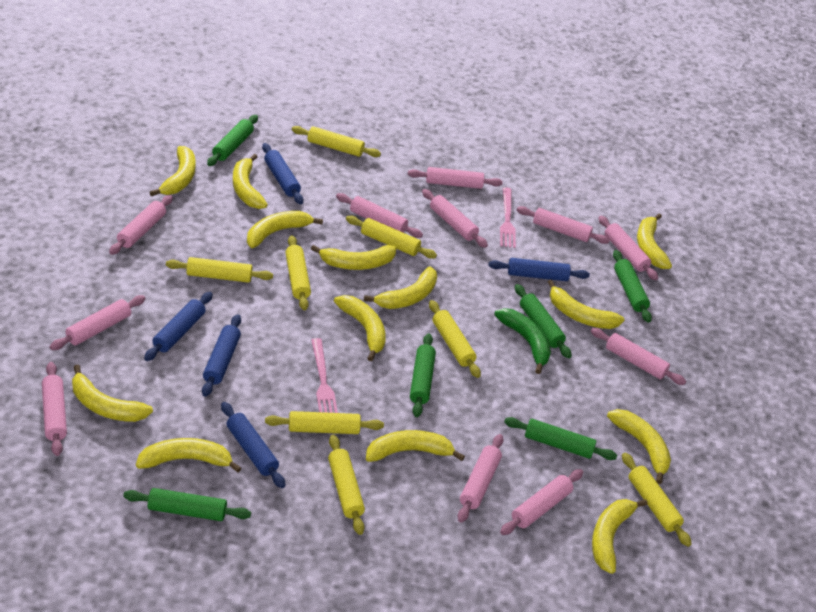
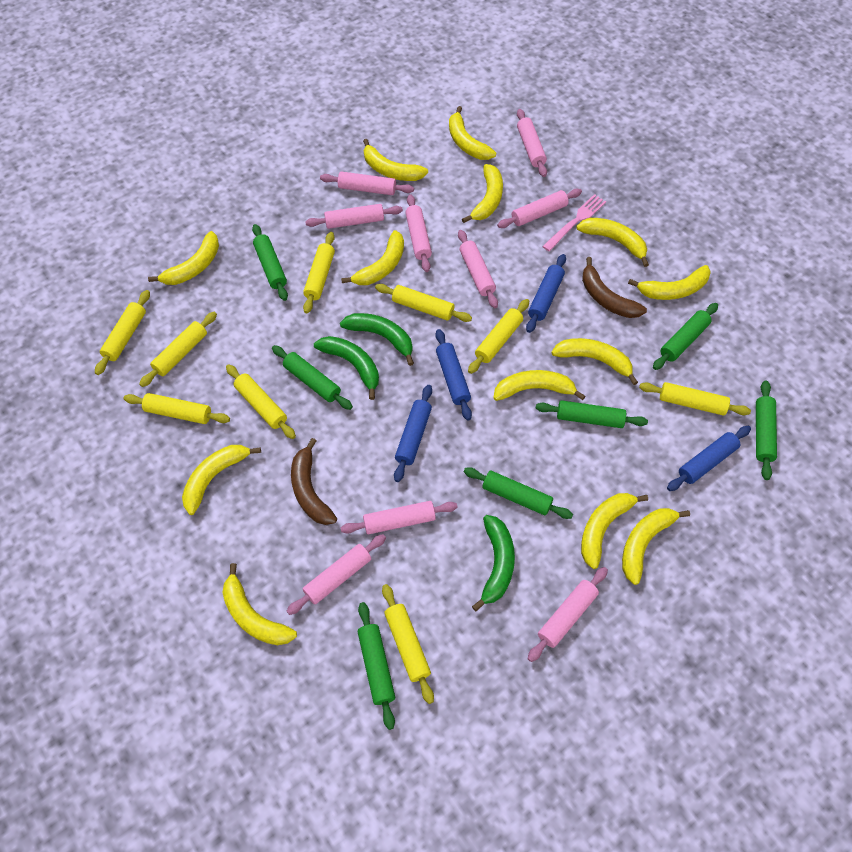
blue rolling pin: [144,292,213,361] [202,314,241,397] [221,402,286,488] [262,143,303,204] [488,258,590,281] = 5 -> [394,385,432,482] [435,329,472,421] [526,254,566,333] [667,426,751,491] = 4
brown banana: none = 0 -> [291,438,337,525] [582,257,647,318] = 2
green banana: [494,308,551,374] = 1 -> [314,336,379,400] [340,313,414,366] [472,515,515,611] = 3
green rolling pin: [123,488,251,521] [207,115,258,166] [410,333,436,417] [504,417,617,460] [515,284,572,358] [613,250,652,323] = 6 -> [252,224,288,301] [272,345,353,410] [358,602,395,730] [464,467,573,519] [536,400,648,428] [653,303,718,370] [756,381,777,480] = 7
pink fork: [311,338,338,413] [500,187,516,248] = 2 -> [542,194,606,251] = 1
pink rolling pin: [42,362,67,456] [50,295,146,350] [109,195,173,255] [336,193,423,238] [408,167,503,189] [422,189,488,248] [458,434,504,522] [500,469,583,535] [517,206,610,244] [591,328,686,385] [598,216,658,280] = 11 -> [287,534,386,615] [305,204,403,229] [320,171,414,195] [341,501,458,534] [405,194,432,272] [458,230,498,308] [497,189,582,228] [517,109,547,177] [527,567,608,662] = 9
yellow rolling pin: [166,257,273,283] [265,411,384,434] [285,235,311,310] [292,126,381,157] [328,435,365,535] [346,216,437,259] [429,300,481,378] [622,453,692,547] = 8 -> [95,290,150,375] [124,393,230,424] [139,312,217,387] [226,364,296,439] [303,232,335,314] [375,284,472,322] [382,584,434,704] [468,299,529,374] [639,382,751,416] = 9

